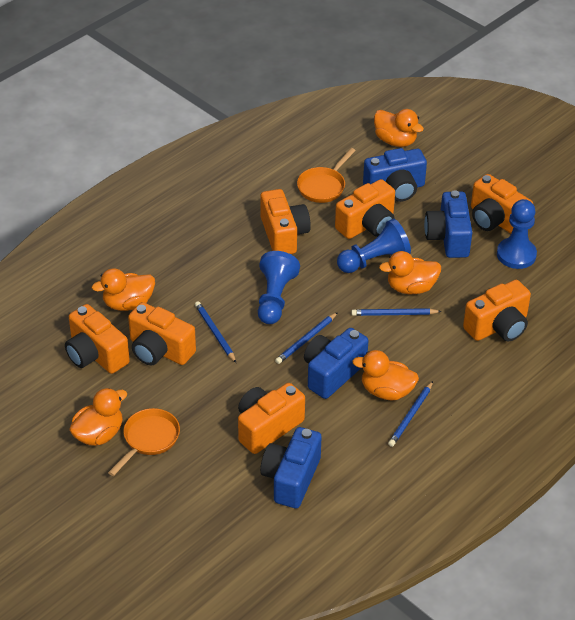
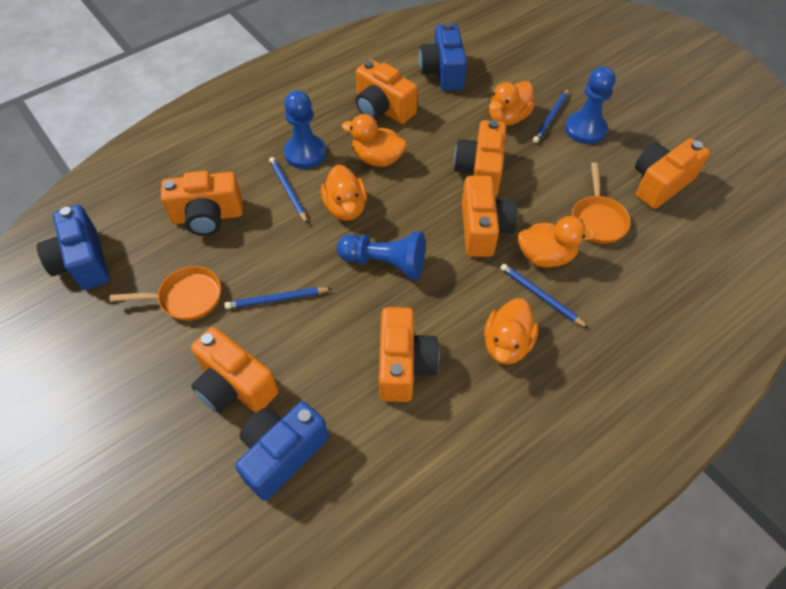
blue camera: [260,427,322,509] [304,328,368,399] [363,148,427,202] [424,190,472,258] = 4 -> [37,205,110,290] [235,401,329,501] [419,22,467,91] = 3

